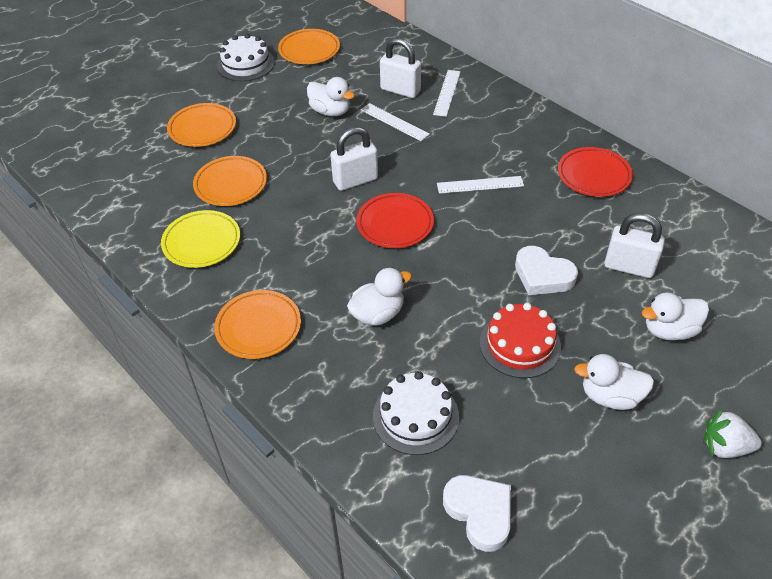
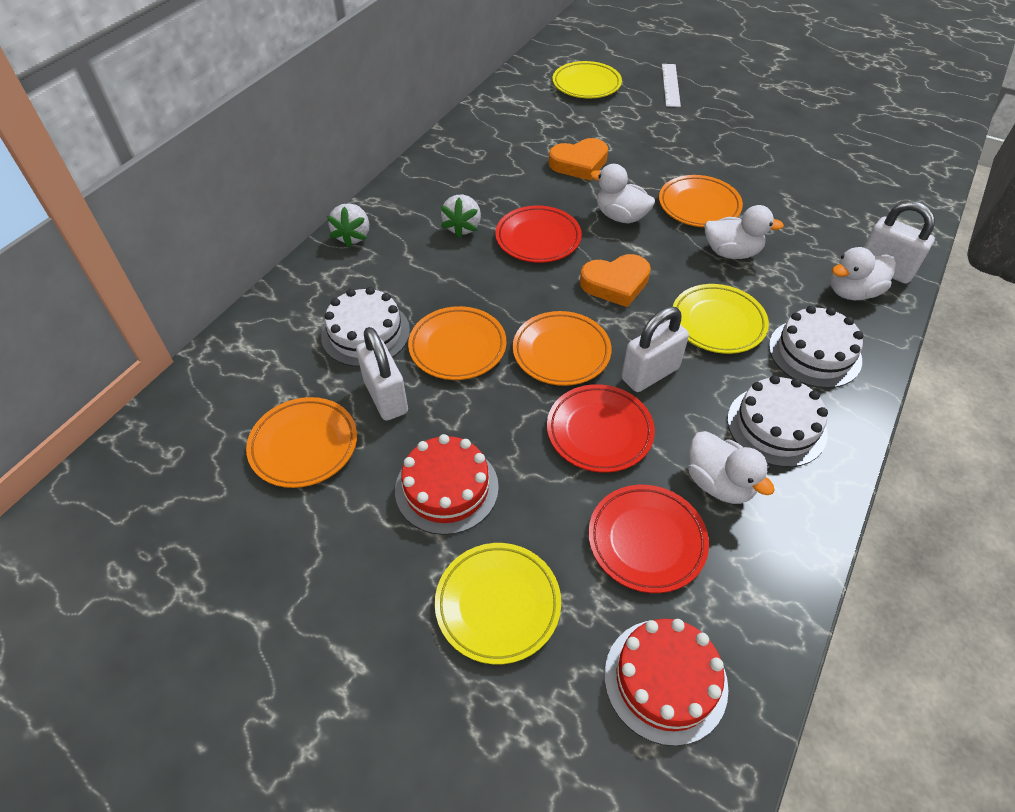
orange heart: none = 0 -> [549,138,608,180] [580,254,651,307] = 2
red cake: [480,303,561,378] = 1 -> [395,434,499,535] [604,619,729,746] = 2
red plate: [357,193,434,248] [558,147,633,197] = 2 -> [495,206,582,263] [547,384,655,473] [588,485,709,593] = 3
white cake: [217,34,275,81] [373,371,459,455] = 2 -> [321,287,410,367] [727,375,828,467] [769,306,863,388] = 3
white heart: [443,475,511,552] [515,246,578,295] = 2 -> none = 0
white ruler: [361,103,430,141] [433,70,461,117] [437,176,524,194] = 3 -> [662,64,681,107] = 1
white strawberry: [703,409,762,458] = 1 -> [327,203,369,248] [441,195,481,238] = 2
yellow plate: [161,210,240,268] = 1 -> [435,543,561,664] [553,61,622,98] [673,284,769,354] = 3

